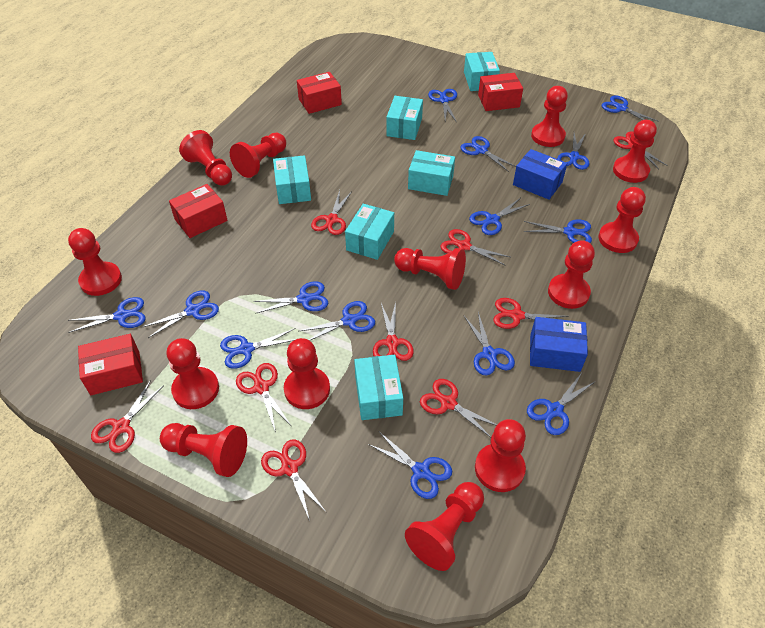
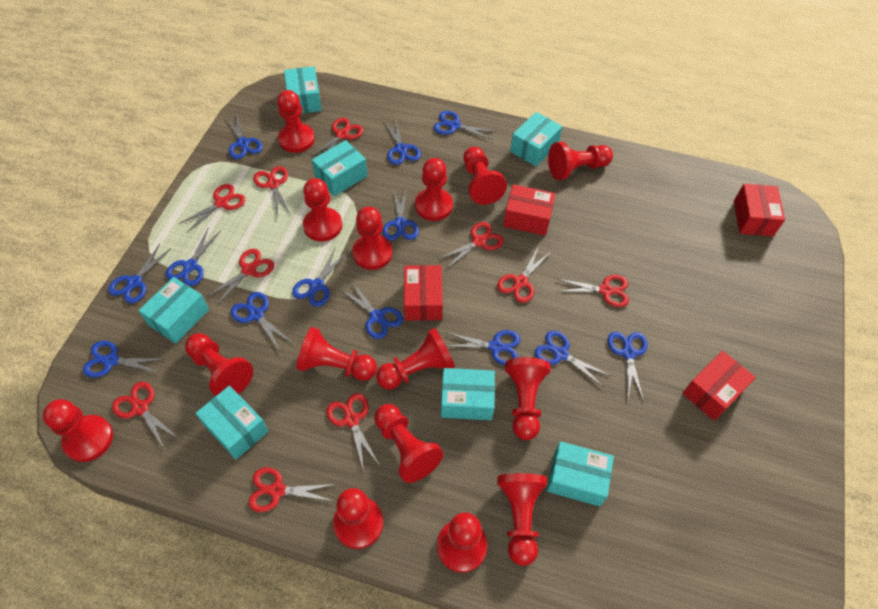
blue box: [513,149,567,200] [530,317,588,372] = 2 -> none = 0
blue scissors: [68,297,146,333] [143,290,219,338] [220,328,296,369] [253,281,328,314] [300,301,375,341] [368,432,452,499] [428,89,457,121] [461,136,516,172] [464,312,515,376] [469,198,530,235] [524,219,592,243] [527,374,596,435] [557,133,590,170] [602,95,659,122] = 14 -> [83,341,164,378] [108,244,171,303] [166,227,221,286] [225,115,263,159] [231,292,293,351] [292,247,348,307] [340,280,403,339] [383,189,419,240] [384,120,421,165] [434,111,497,140] [445,330,520,365] [535,331,611,387] [608,332,648,401] = 13
red pawn: [68,228,122,296] [160,423,247,477] [167,338,219,409] [179,130,232,186] [230,133,286,178] [284,338,330,409] [394,248,466,290] [405,482,484,571] [475,419,526,492] [531,86,568,147] [548,240,595,309] [598,187,646,253] [613,120,657,183] = 13 -> [43,399,113,462] [185,333,253,396] [277,90,315,153] [297,327,377,381] [303,178,342,241] [333,488,383,549] [352,207,393,270] [374,404,443,483] [376,328,455,390] [415,158,453,221] [437,513,487,573] [464,147,507,205] [497,473,547,566] [505,357,551,440] [548,142,613,180] = 15
red scissors: [91,380,164,453] [236,363,291,433] [261,439,327,521] [311,190,352,235] [373,302,414,361] [420,379,497,437] [441,229,510,266] [493,298,569,329] [613,131,668,169] = 9 -> [112,382,179,450] [179,184,246,232] [206,249,274,306] [248,468,337,512] [253,166,291,219] [310,118,363,157] [327,393,380,471] [438,222,504,269] [497,246,551,303] [557,275,629,307] = 10
turquoise box: [273,155,311,204] [345,204,394,260] [354,355,403,420] [386,96,423,140] [408,150,455,196] [464,52,500,91] = 6 -> [138,277,209,344] [195,386,269,460] [284,66,322,114] [312,140,368,196] [441,368,495,420] [510,112,562,167] [547,441,614,506] = 7

